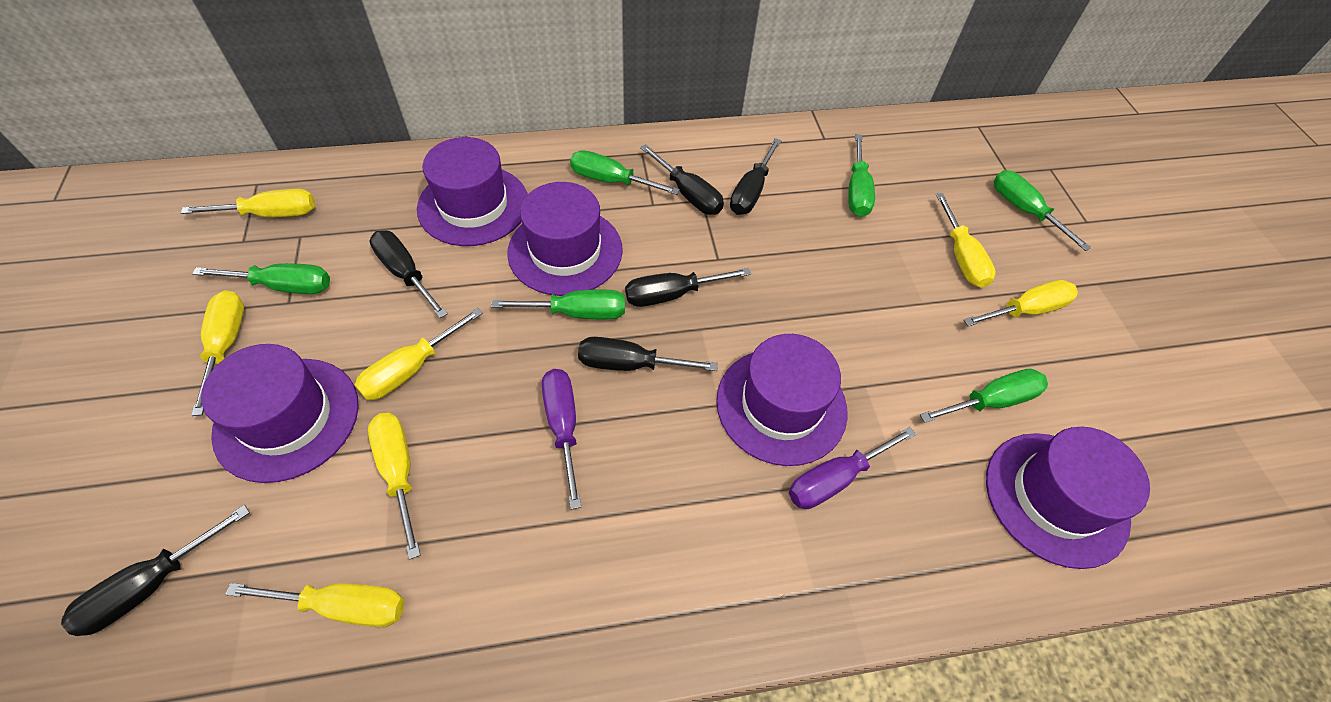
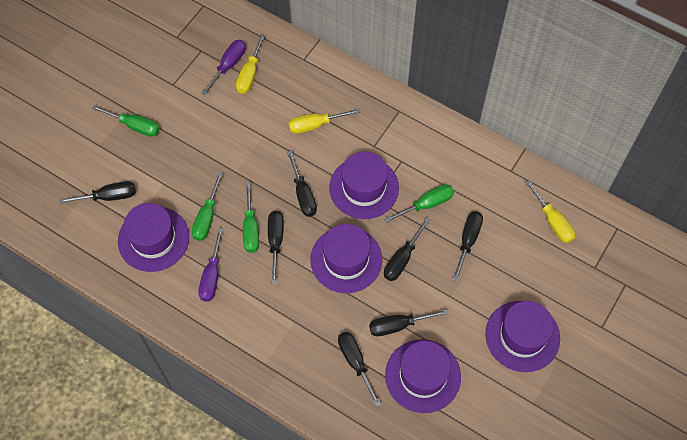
black screwdriver: [61,505,250,636] [369,230,448,318] [578,337,718,371] [625,268,751,307] [640,144,724,215] [730,138,782,215] = 6 -> [59,181,136,204] [268,211,284,284] [287,150,317,217] [338,332,381,407] [369,309,448,336] [384,217,430,281] [453,211,483,281] = 7
green screwdriver: [192,263,330,294] [491,290,625,319] [570,150,680,195] [848,134,875,217] [920,369,1048,423] [994,170,1091,251] = 6 -> [92,105,160,137] [192,172,223,241] [243,182,259,253] [384,184,454,223] = 4
yellow screwdriver: [181,189,315,217] [191,290,244,416] [225,583,405,627] [355,308,483,400] [368,413,420,560] [936,193,996,288] [963,280,1078,326] = 7 -> [236,34,265,94] [288,108,360,134] [525,180,575,243] = 3

